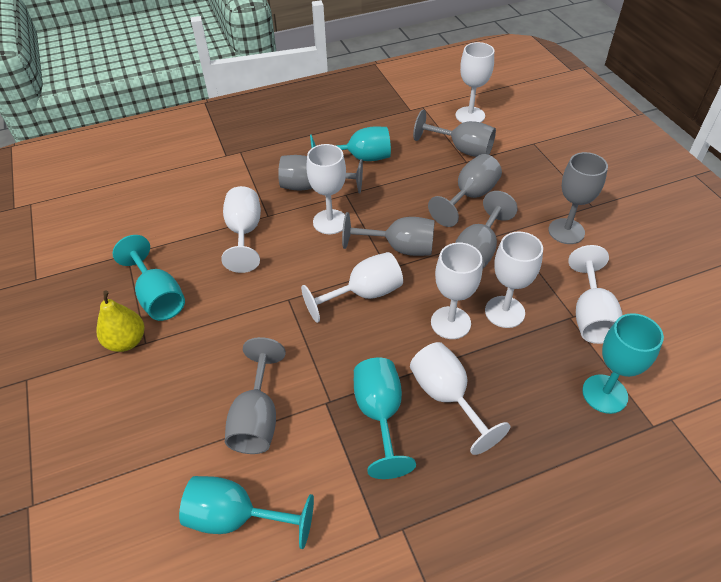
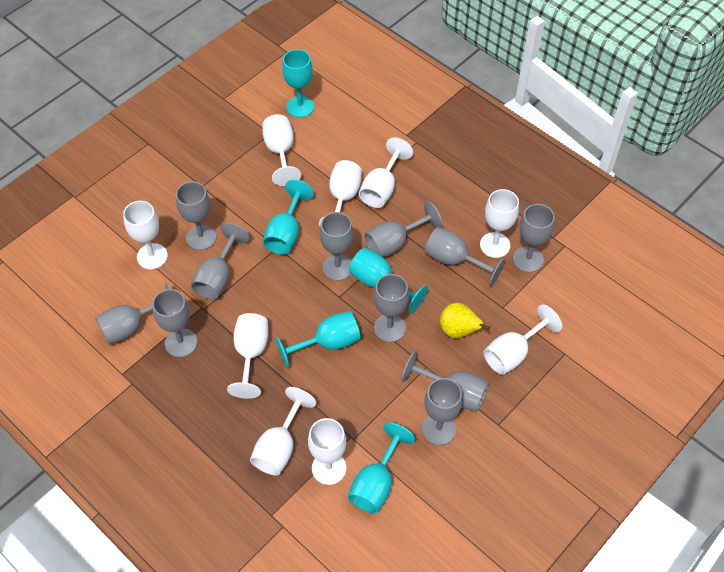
grey goblet: [225,337,286,454] [278,155,363,193] [342,212,435,256] [413,110,496,157] [428,154,502,227] [455,191,518,270] [548,152,608,244] = 7 -> [95,283,171,345] [152,289,197,357] [176,181,216,250] [191,223,250,300] [320,212,354,281] [364,201,442,257] [374,274,409,342] [402,351,489,412] [422,378,462,445] [425,227,505,287] [513,204,555,273] = 11
white goblet: [221,186,261,273] [301,252,403,323] [306,144,346,234] [410,342,510,455] [431,243,482,339] [455,42,494,123] [485,231,543,328] [568,245,622,344] = 8 -> [123,201,168,269] [227,313,268,399] [250,387,317,476] [262,114,301,186] [308,418,346,485] [319,160,362,226] [359,138,413,208] [480,189,519,258] [484,305,562,375] = 9

